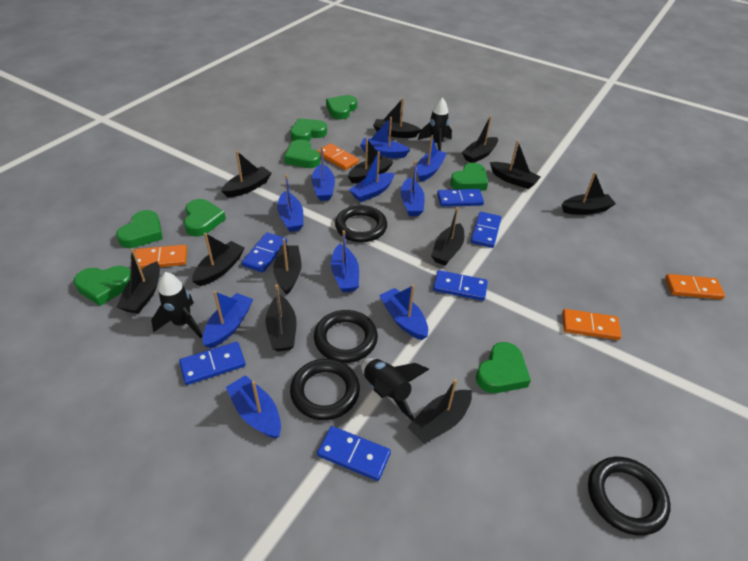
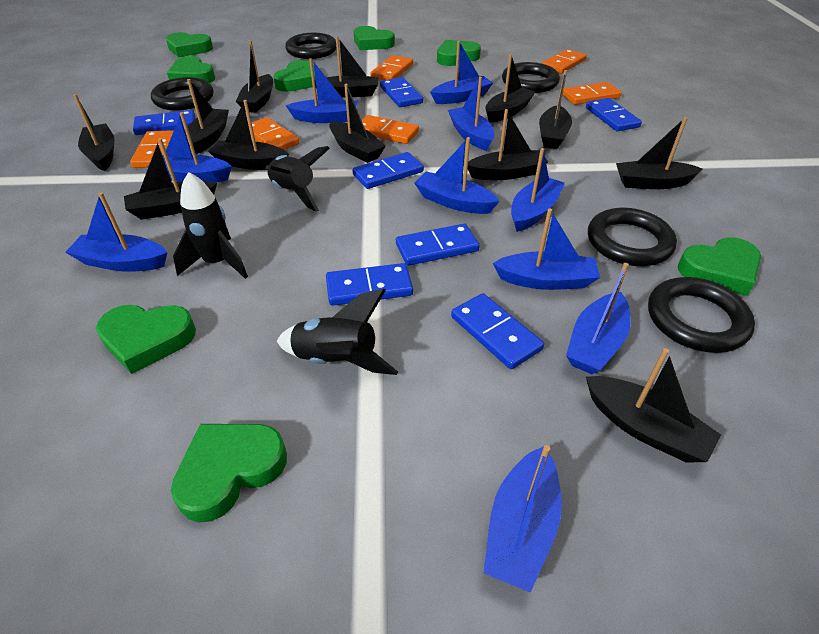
black ring: [290,359,360,420] [314,310,378,363] [335,205,387,242] [588,457,671,536] = 4 -> [151,77,213,111] [285,33,337,59] [502,62,560,93] [588,208,677,266] [648,277,755,353] = 5
blue domino: [179,342,246,385] [242,232,287,273] [317,426,391,481] [433,270,488,301] [437,189,484,207] [471,212,501,248] = 6 -> [133,110,195,135] [326,263,413,306] [353,152,424,189] [380,77,423,107] [396,224,480,266] [451,293,544,369] [586,98,642,131] = 7
orange domino: [134,245,187,269] [317,143,359,170] [562,309,622,340] [665,274,725,300] = 4 -> [130,130,174,168] [248,117,300,150] [362,115,419,144] [370,55,413,80] [542,49,587,74] [563,82,622,105] = 6

